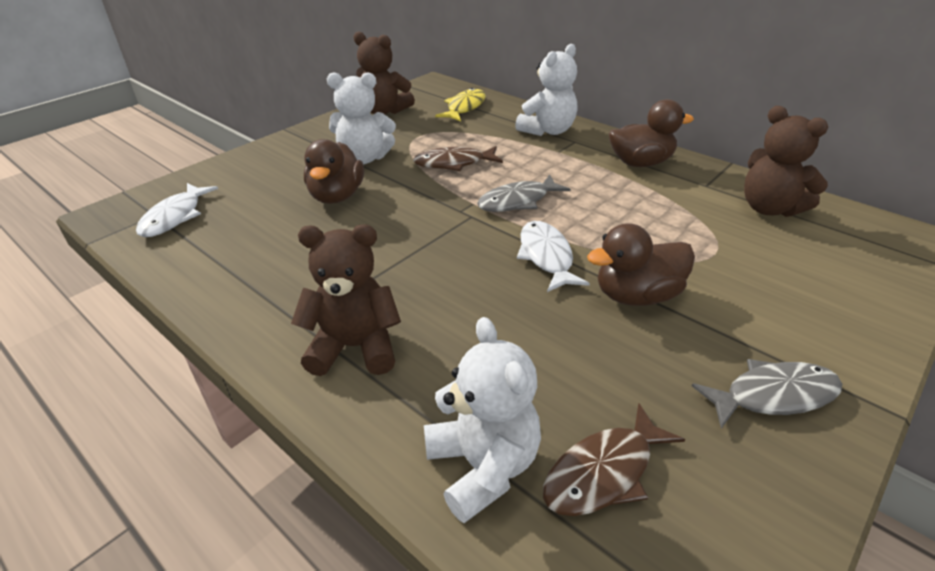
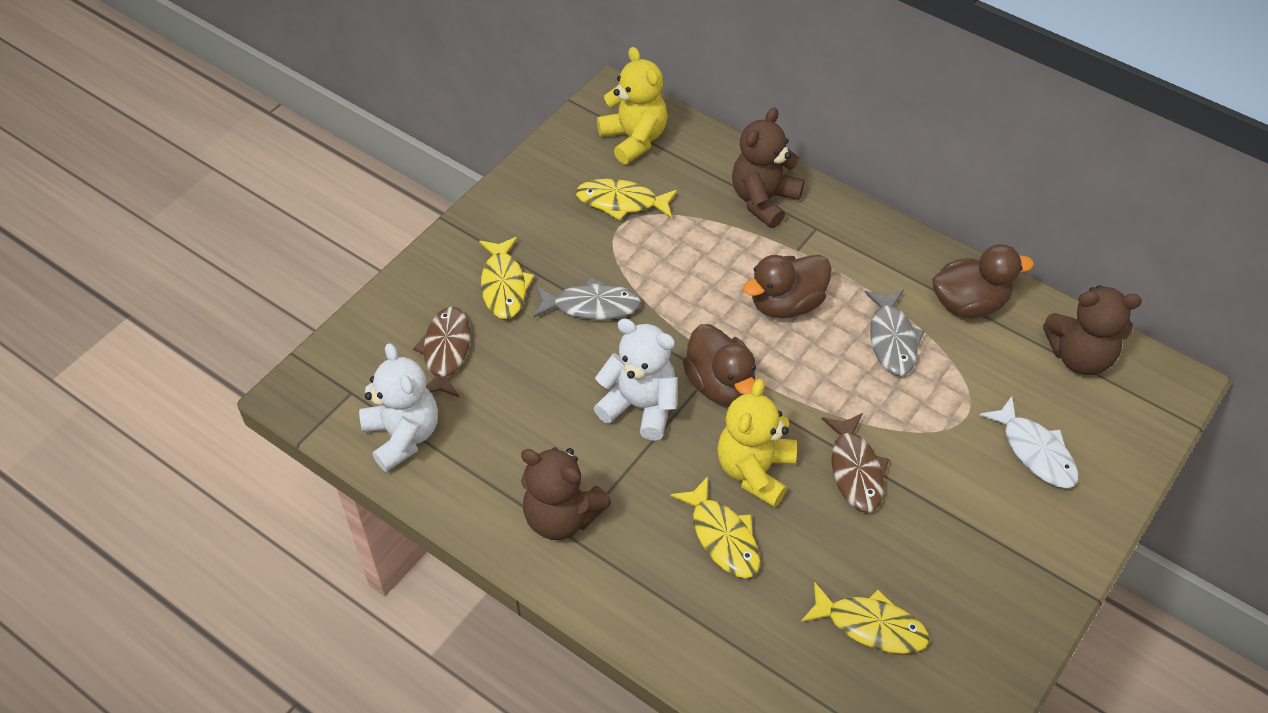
white fish: [136,183,218,237] [517,221,590,292] = 2 -> [980,396,1079,488] = 1
white teddy bear: [327,72,396,164] [424,317,541,523] [515,44,578,136] = 3 -> [359,343,438,472] [594,319,678,441] = 2
yellow fish: [435,88,486,122] = 1 -> [479,237,534,319] [576,179,678,221] [671,477,760,578] [801,582,929,654] = 4
yellow teddy bear: none = 0 -> [597,47,667,165] [717,379,797,508] = 2

